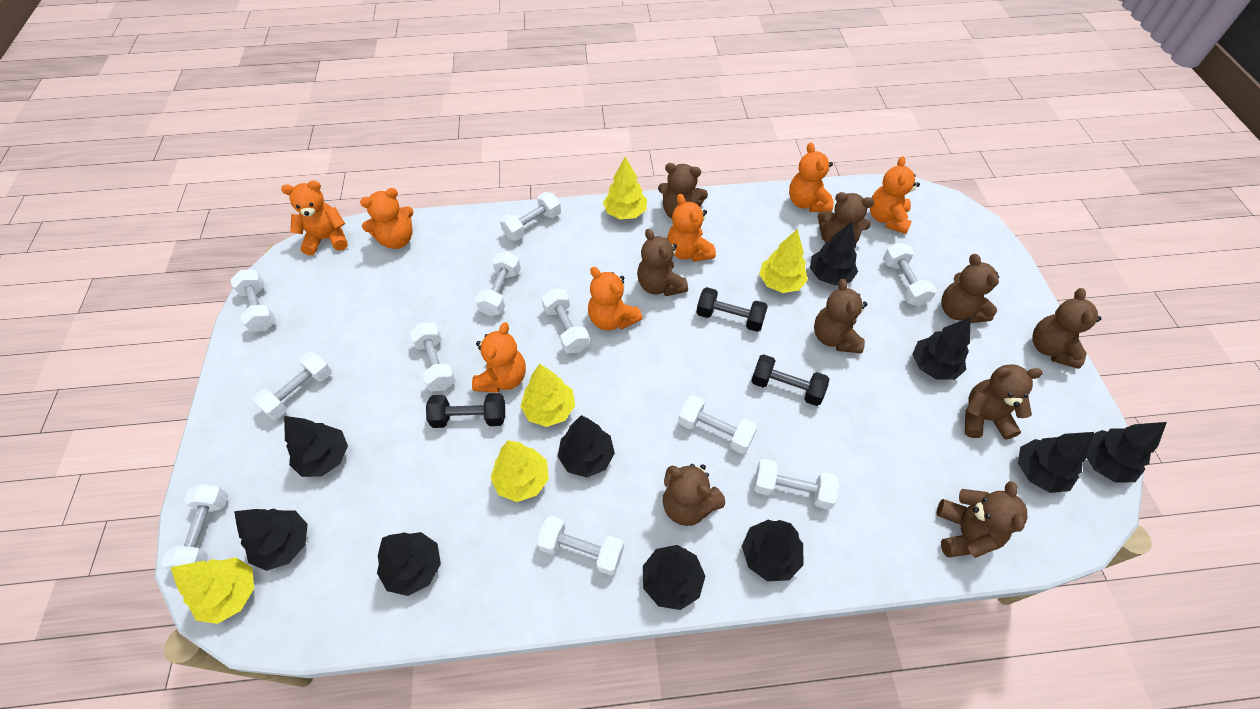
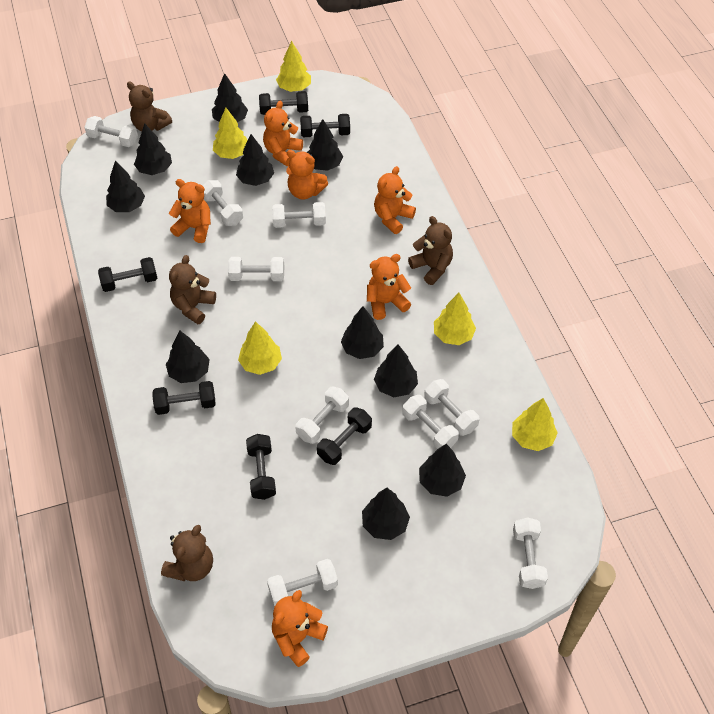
black dumbbell: [426,393,505,428] [696,287,768,332] [751,354,829,406] = 3 -> [98,257,157,292] [152,381,216,415] [246,434,276,500] [259,91,308,115] [300,114,350,137] [317,407,372,465] = 6
brown teddy bear: [637,229,688,296] [658,163,708,219] [663,464,725,526] [814,279,867,353] [818,192,874,243] [937,481,1027,558] [941,254,999,323] [965,364,1043,439] [1032,288,1102,369] = 9 -> [127,82,172,131] [161,525,213,581] [169,255,216,324] [408,216,453,285] = 4
orange teddy bear: [281,180,348,255] [360,188,414,249] [472,322,526,393] [588,267,643,331] [667,194,716,262] [789,143,834,212] [870,156,920,234] = 7 -> [169,179,211,243] [263,101,303,166] [272,590,328,667] [286,150,328,200] [367,254,411,320] [374,166,416,234] = 6
white dumbbell: [161,484,228,571] [230,270,276,332] [252,352,332,420] [410,323,456,391] [475,251,521,316] [500,192,561,241] [536,516,624,575] [541,289,590,354] [678,395,757,454] [754,459,839,510] [883,242,937,306] = 11 -> [84,116,138,147] [202,180,243,226] [228,257,284,281] [267,559,338,606] [272,202,326,228] [295,387,349,444] [402,395,459,449] [424,379,480,436] [513,518,548,589] = 9

